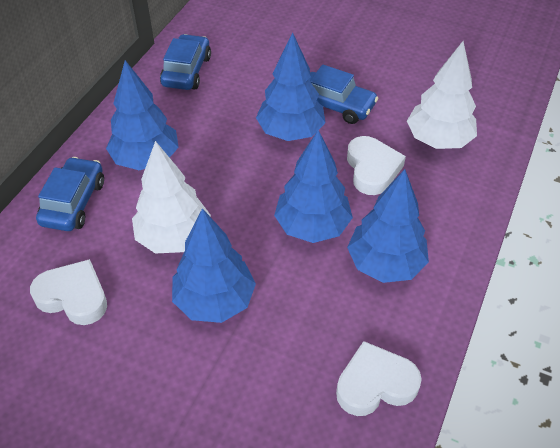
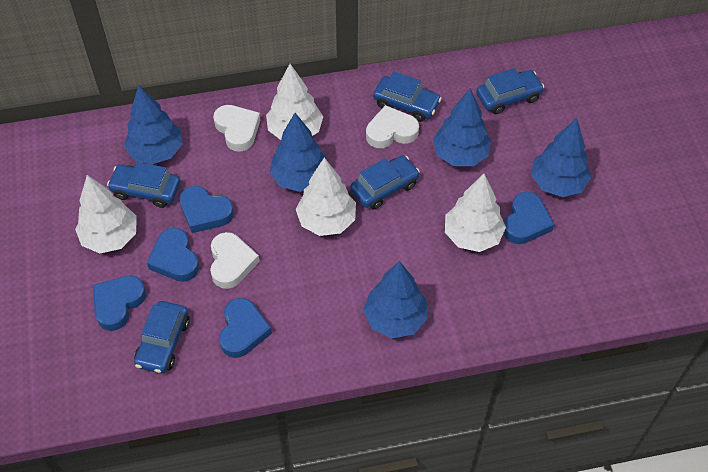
blue car: [36,157,104,231] [160,34,211,90] [309,64,378,124] = 3 -> [107,162,180,208] [134,301,190,374] [350,155,420,210] [373,71,442,122] [476,68,544,114] = 5
blue heart: none = 0 -> [93,276,146,331] [147,228,199,282] [179,186,234,233] [219,298,272,358] [504,192,554,244] = 5
white tree: [132,141,211,254] [407,41,477,149] = 2 -> [75,175,137,253] [266,64,323,140] [296,157,356,236] [445,174,506,252] = 4

